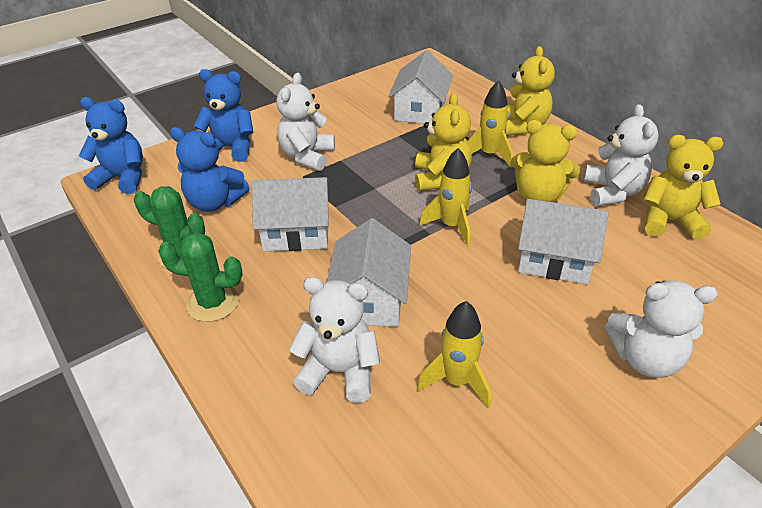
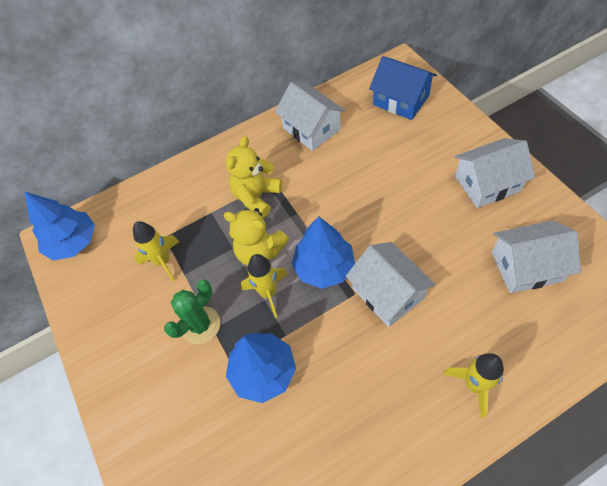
blue house: none = 0 -> [369,56,437,120] = 1
blue teddy bear: [79,97,143,194] [170,127,250,212] [194,69,253,162] = 3 -> none = 0
blue tree: none = 0 -> [25,192,95,261] [226,333,296,403] [291,216,355,289] = 3
green cactus: [134,186,205,269] [158,232,243,322] = 2 -> [164,280,220,344] = 1
white teddy bear: [277,73,335,171] [289,277,380,403] [584,104,659,206] [605,280,718,378] = 4 -> none = 0
yellow teddy bear: [415,93,472,191] [505,46,555,136] [511,120,580,202] [643,135,724,240] = 4 -> [224,208,289,266] [226,136,282,218] = 2

